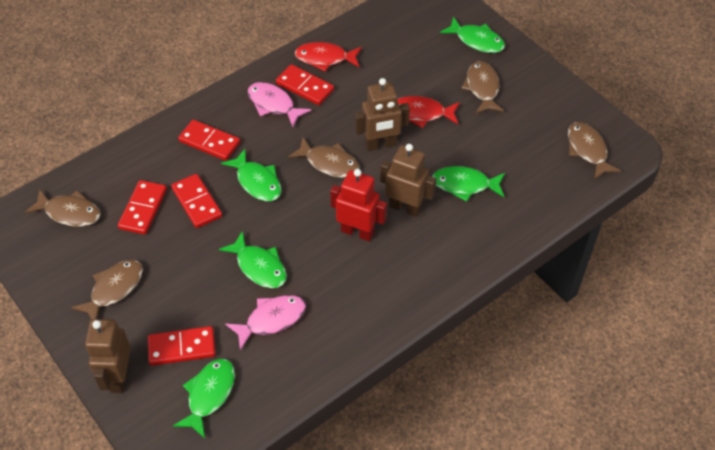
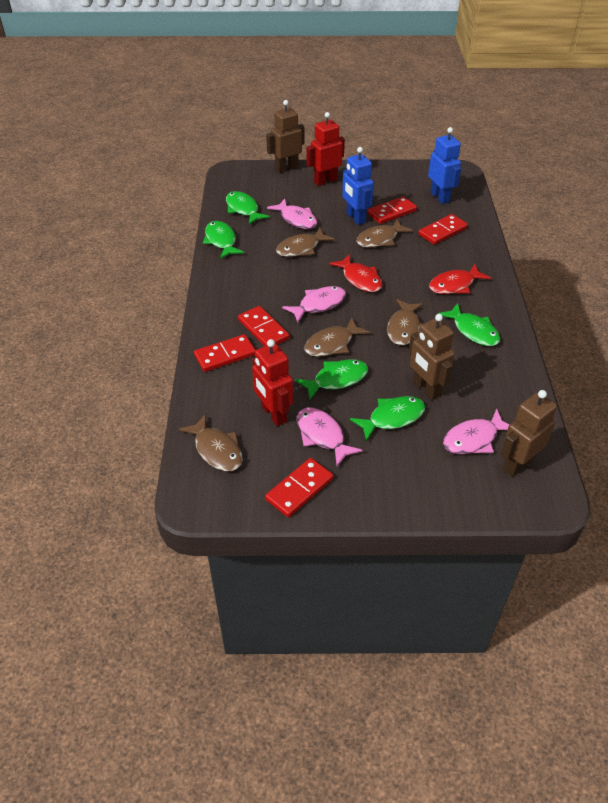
blue robot: none = 0 -> [342,147,374,225] [428,127,461,204] = 2
pink fish: [225,295,306,350] [248,82,311,127] = 2 -> [267,199,317,229] [282,286,346,323] [296,407,363,466] [443,409,509,454] = 4
red robot: [330,169,387,241] = 1 -> [252,339,293,426] [306,112,345,186] = 2

